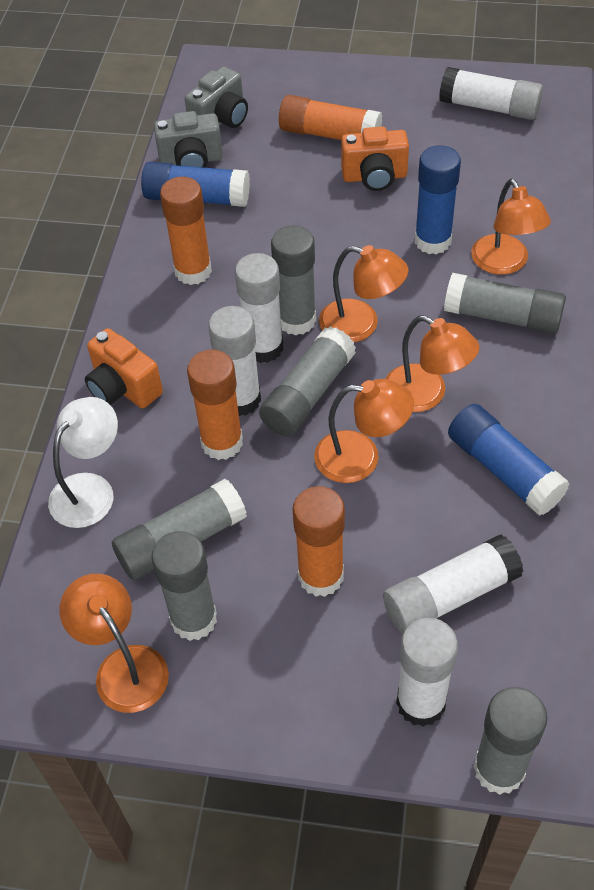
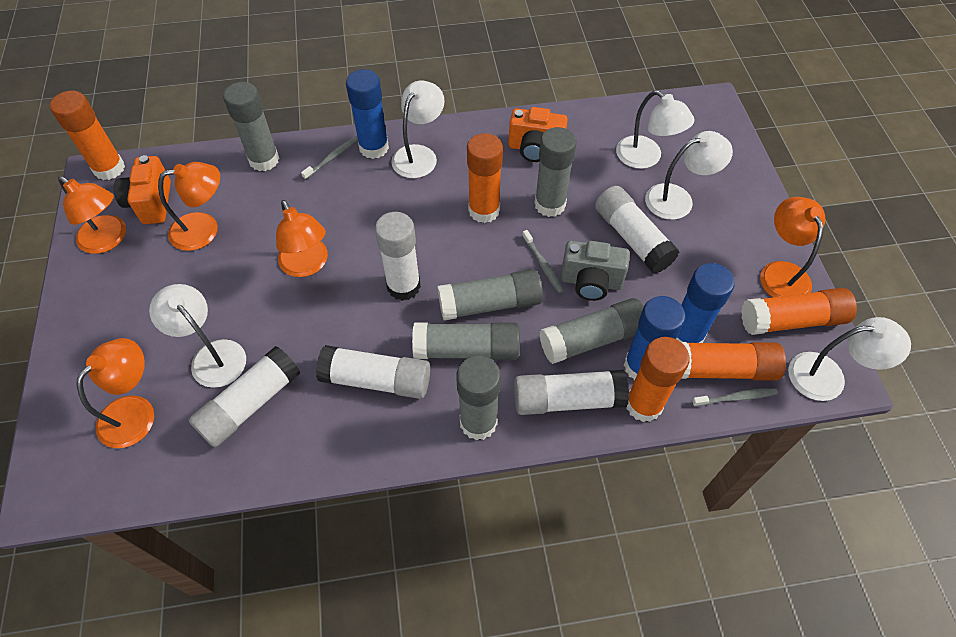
grey camera: [154,111,223,168] [185,67,248,128] = 2 -> [561,241,630,301] = 1
grey toothbrush: none = 0 -> [301,137,357,180] [522,230,564,293] [692,388,778,407] = 3
orange glue stick: [160,177,212,285] [187,350,243,460] [279,95,382,140] [293,486,345,597] = 4 -> [50,91,125,180] [467,133,503,223] [626,337,690,422] [681,342,786,381] [741,288,857,335] = 5
white lamp: [48,397,118,528] = 1 -> [149,284,246,388] [391,81,445,178] [616,90,695,169] [645,131,733,220] [788,317,911,401] = 5

